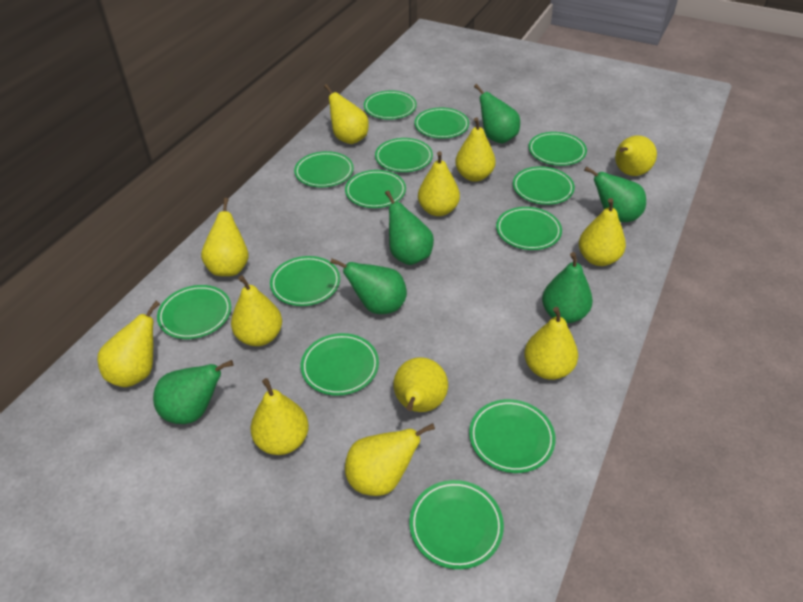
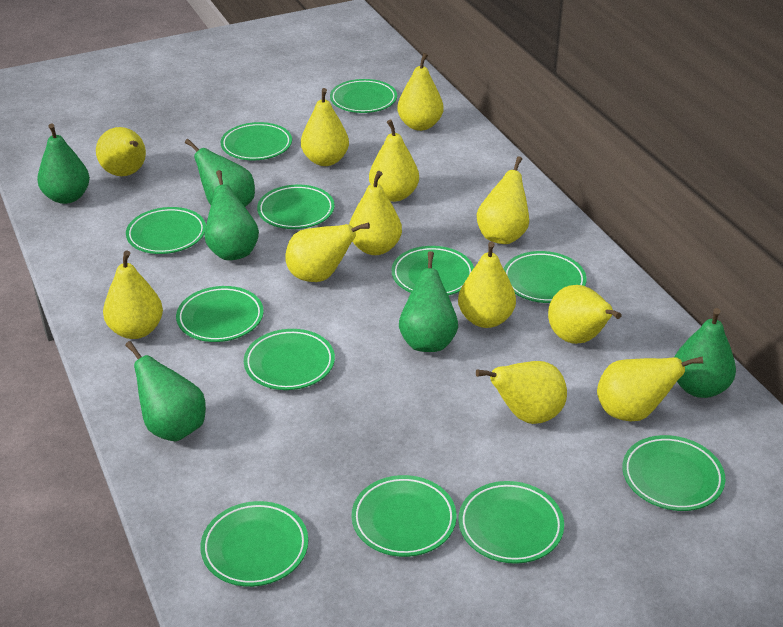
green plate: [157,285,231,339] [270,256,340,306] [294,151,354,187] [301,333,379,396] [345,170,406,208] [364,90,417,120] [375,138,433,172] [409,480,504,569] [414,108,469,139] [469,399,556,473] [496,207,562,250] [513,166,575,205] [528,132,587,166] = 13 -> [126,207,206,254] [176,286,264,342] [200,501,308,587] [220,122,292,160] [244,329,335,390] [257,184,335,229] [330,79,397,113] [352,475,457,557] [392,246,474,296] [458,481,564,564] [504,251,587,303] [622,435,725,511] = 12

